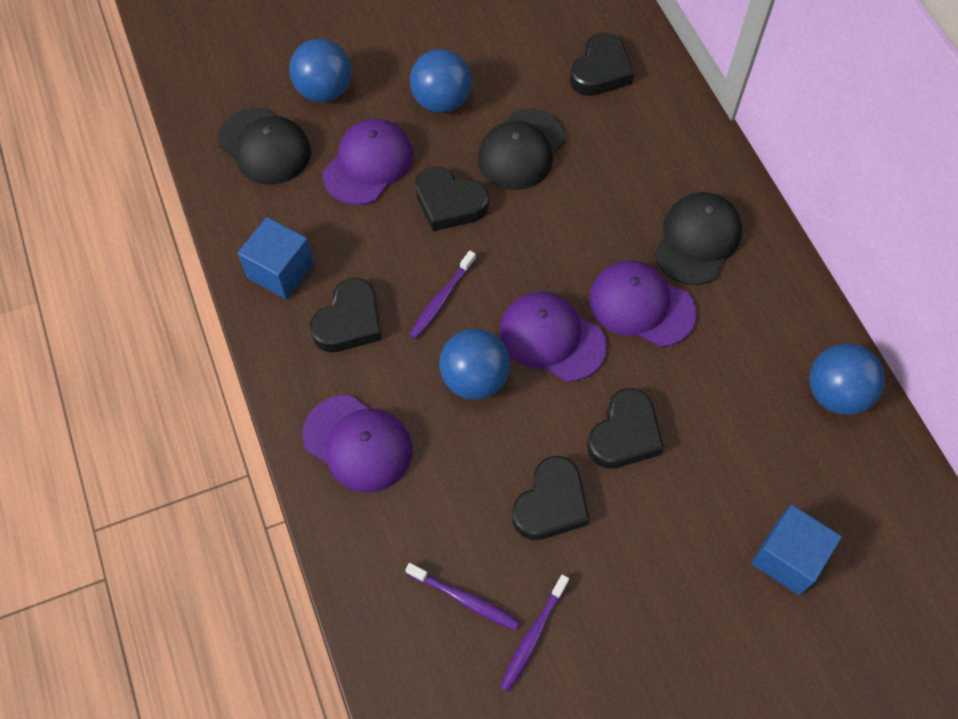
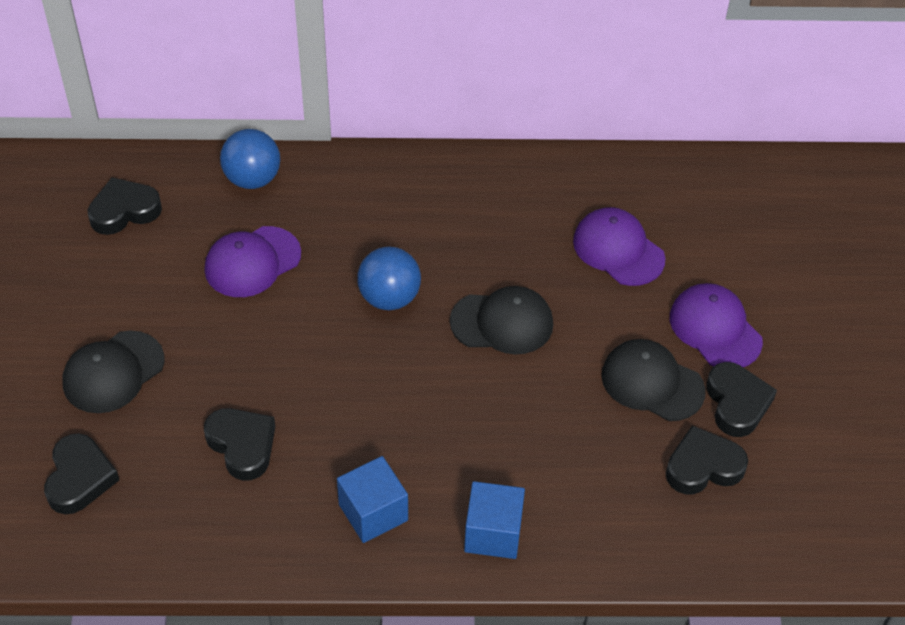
blue ball: [289,39,352,102] [410,49,472,113] [439,329,510,400] [809,343,885,415] = 4 -> [220,129,280,189] [357,247,421,310] = 2
purple cap: [303,395,412,493] [323,119,413,205] [499,292,607,382] [589,260,697,347] = 4 -> [204,226,301,297] [573,207,665,286] [670,283,763,367] = 3
purple toothbrush: [405,563,520,630] [409,251,476,339] [500,574,569,692] = 3 -> none = 0

